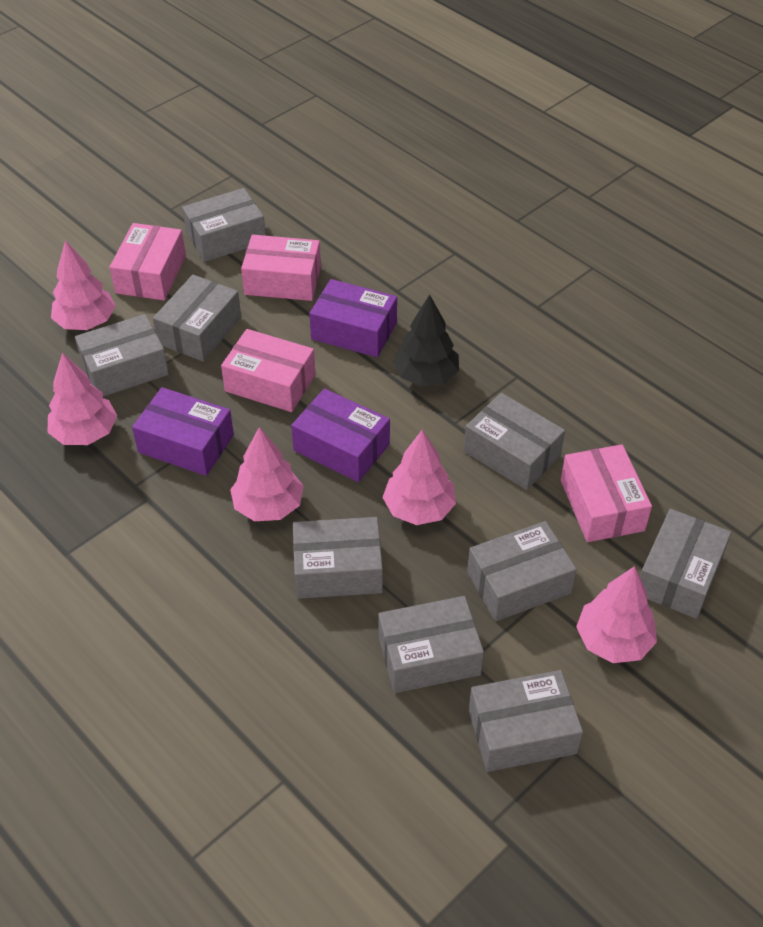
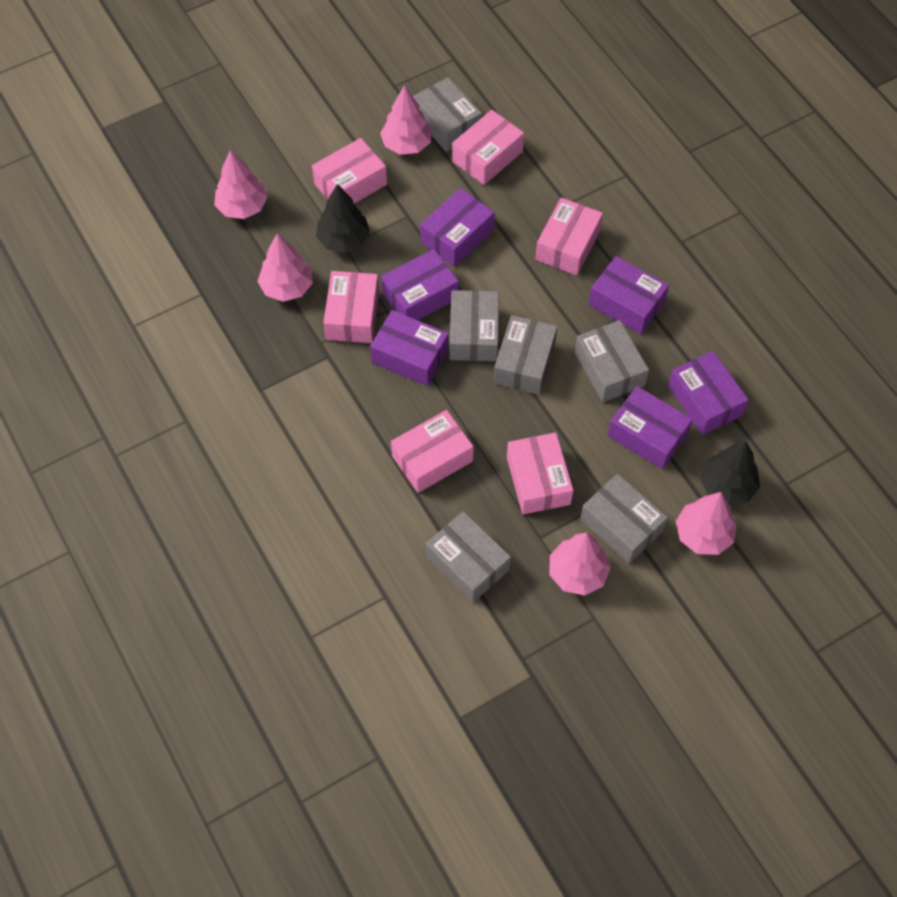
black tree: [393,294,459,386] = 1 -> [316,184,370,253] [700,441,760,505] = 2
grey box: [75,314,169,396] [153,275,241,361] [182,188,266,262] [293,517,383,599] [378,596,484,693] [464,393,565,490] [467,521,577,621] [469,670,583,772] [640,509,731,619] = 9 -> [413,77,482,152] [426,511,511,602] [450,290,499,361] [494,315,557,395] [575,320,649,402] [580,474,668,563] = 6
pink box: [109,223,186,300] [221,329,315,412] [241,235,321,301] [561,444,652,542] = 4 -> [312,138,387,204] [323,271,379,343] [391,410,474,493] [452,110,524,185] [507,432,573,515] [535,198,603,276] = 6
purple box: [132,387,234,476] [291,388,390,482] [309,279,397,357] = 3 -> [370,310,449,386] [381,249,459,320] [420,188,495,267] [589,256,669,334] [607,386,693,469] [668,351,749,435] = 6

